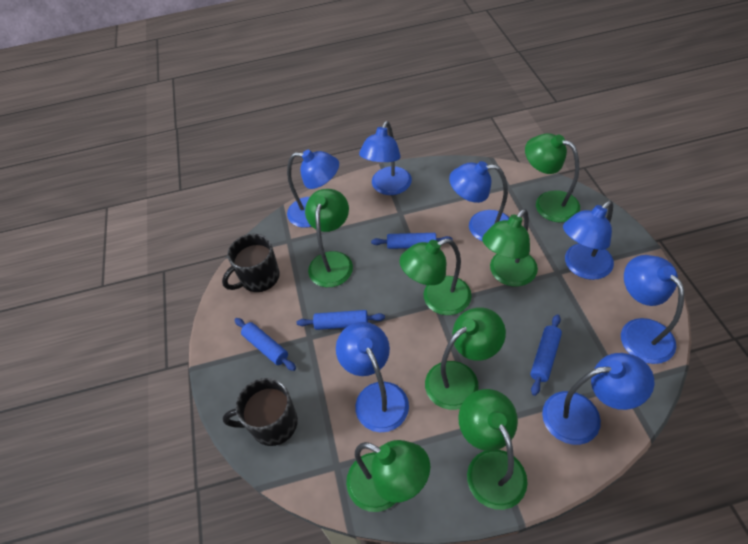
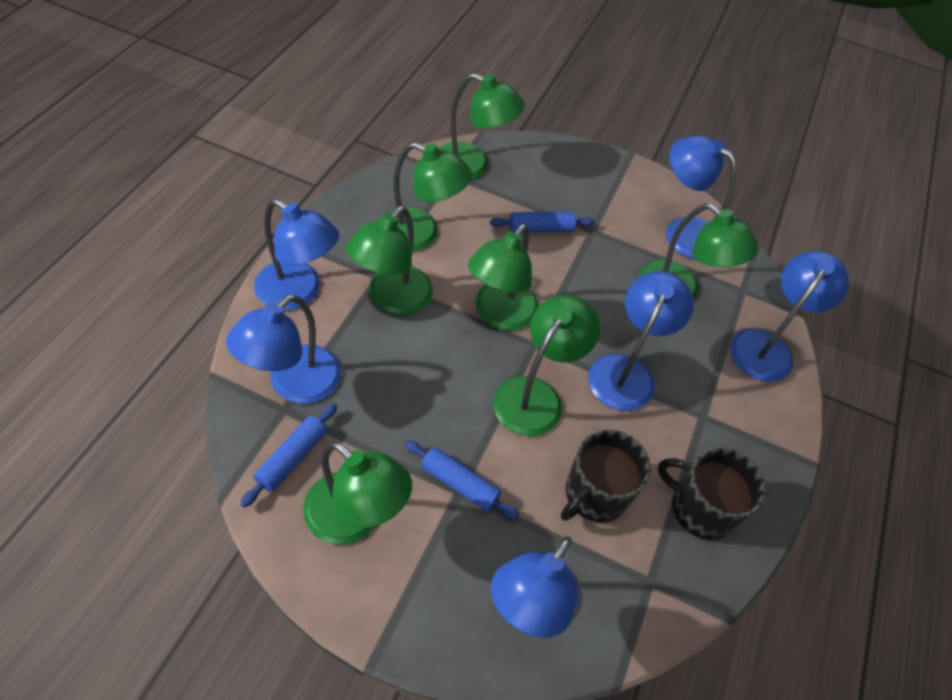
blue lamp: [287,150,339,228] [336,322,409,432] [359,121,412,195] [449,161,509,241] [542,353,655,445] [563,201,614,280] [621,255,684,364] = 7 -> [226,294,342,404] [254,199,339,310] [491,536,578,638] [589,271,694,411] [666,135,737,260] [730,251,849,382] = 6
blue rolling pin: [235,318,296,371] [297,310,385,330] [371,233,453,249] [530,314,562,396] = 4 -> [240,403,337,508] [404,440,520,520] [490,212,595,232] = 3

